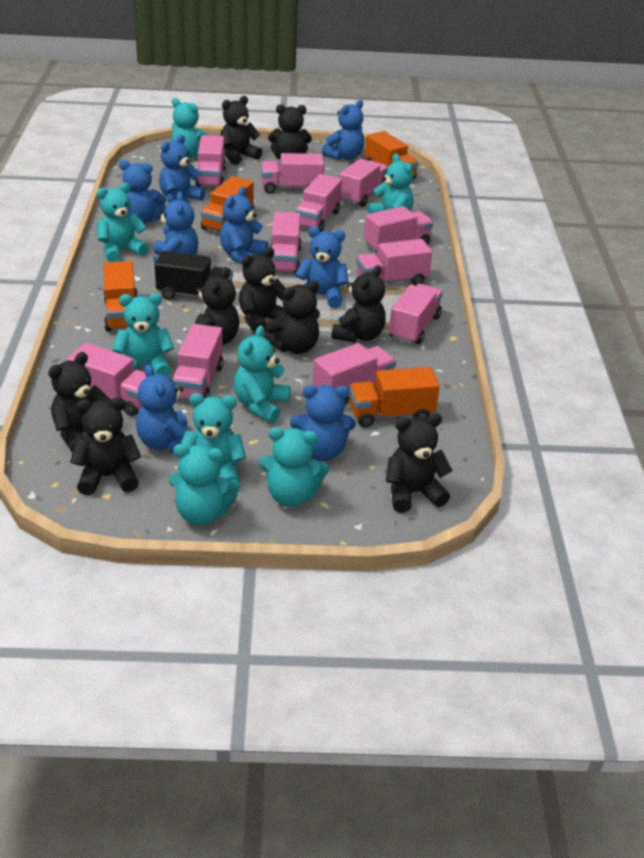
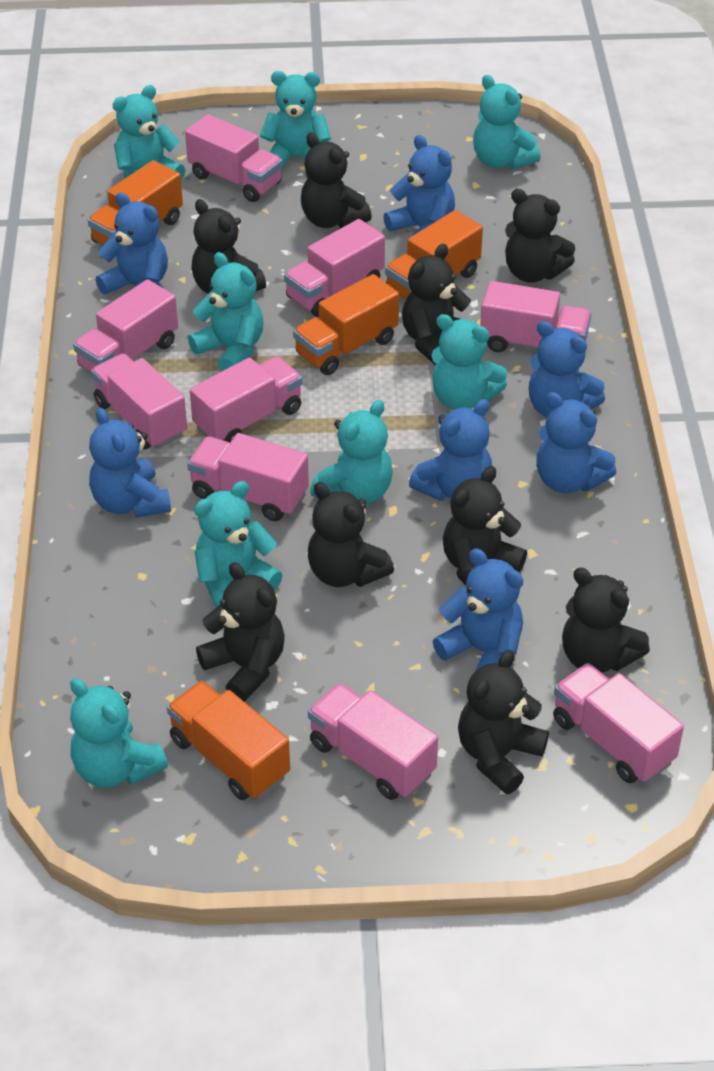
black truck: [155,251,233,300] = 1 -> none = 0
blue teddy bear: [119,160,166,224] [136,364,189,453] [154,192,198,265] [159,135,205,204] [220,187,268,264] [290,385,356,461] [295,226,349,308] [322,100,364,160] = 8 -> [89,408,171,518] [96,192,168,294] [383,135,455,236] [409,399,492,501] [433,548,523,671] [529,321,605,418] [536,392,616,494] = 7
pink truck: [67,343,146,416] [172,324,223,400] [195,135,226,187] [261,153,324,194] [270,212,302,274] [295,174,342,232] [313,343,396,405] [339,159,388,207] [356,239,432,286] [364,206,433,252] [389,284,443,344] = 11 -> [73,279,178,372] [91,353,187,449] [185,114,283,202] [187,433,309,521] [190,356,303,442] [284,219,385,317] [308,683,438,800] [480,281,592,352] [553,663,684,783] = 9

